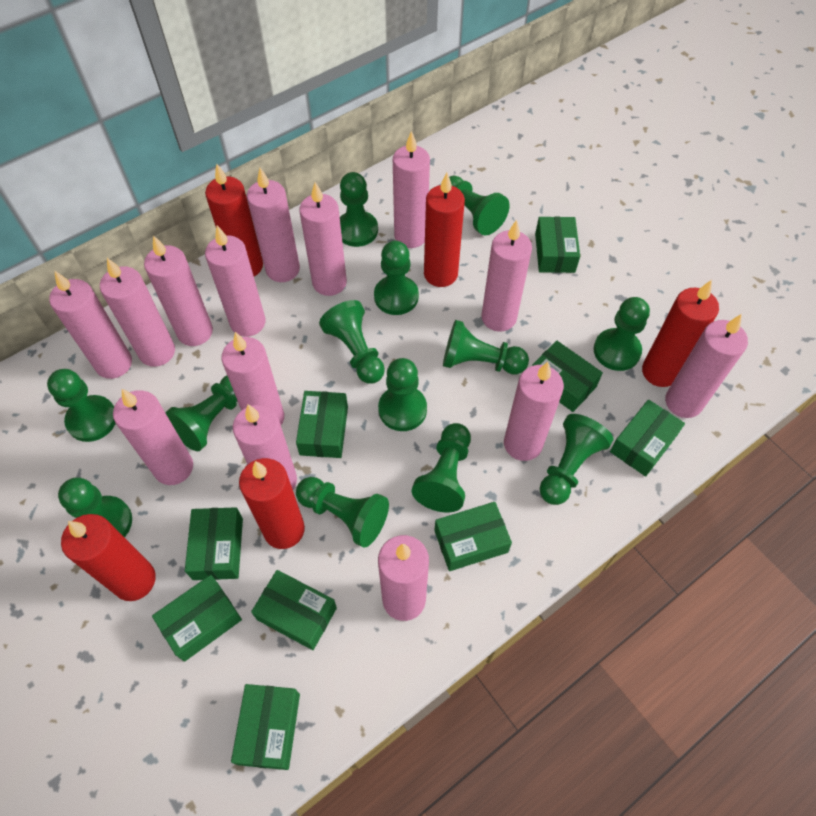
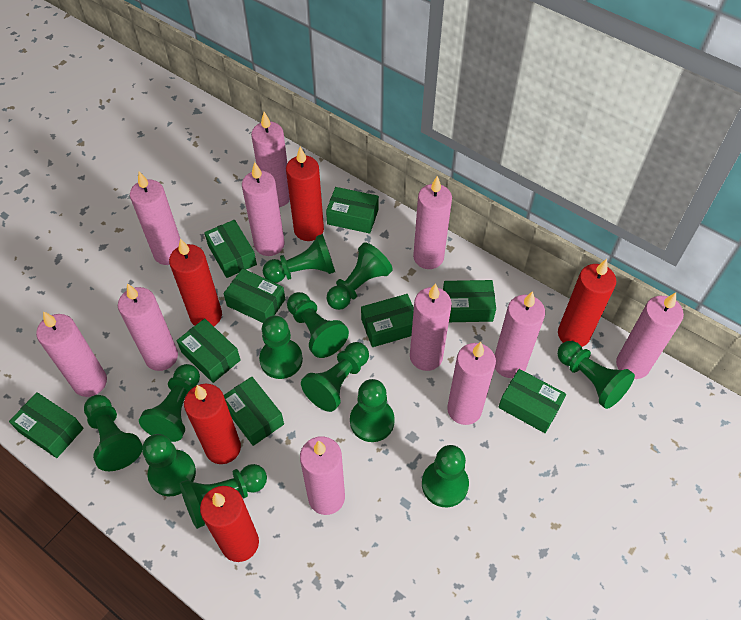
green pawn: [47,369,116,442] [58,477,132,537] [165,375,238,451] [296,477,389,548] [319,300,385,384] [340,172,378,247] [374,241,419,315] [378,358,427,431] [412,423,471,513] [443,320,529,374] [449,176,510,235] [540,414,614,505] [594,297,650,371] = 13 -> [84,395,142,471] [139,364,200,442] [142,434,196,496] [180,464,267,529] [259,316,303,379] [263,234,335,283] [287,292,349,358] [301,342,369,412] [327,242,393,310] [350,379,395,442] [422,445,469,507] [557,341,635,409] = 12
pink candle: [49,271,132,379] [100,258,175,367] [113,389,193,485] [144,235,213,346] [205,226,266,337] [221,332,284,425] [233,404,297,489] [247,168,300,282] [299,182,347,296] [378,535,429,621] [393,131,430,248] [481,220,532,332] [504,362,564,461] [665,314,748,418] = 14 -> [36,311,107,397] [118,283,178,371] [130,172,180,265] [242,162,285,256] [251,112,290,207] [300,436,345,515] [410,283,452,371] [413,176,452,269] [447,342,496,425] [495,291,545,378] [616,292,684,379] = 11

